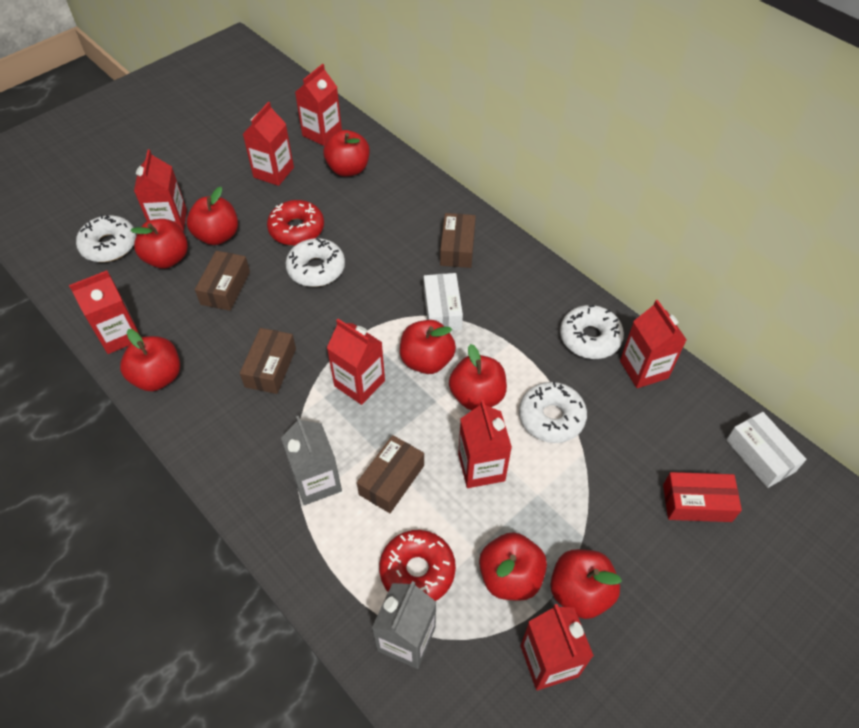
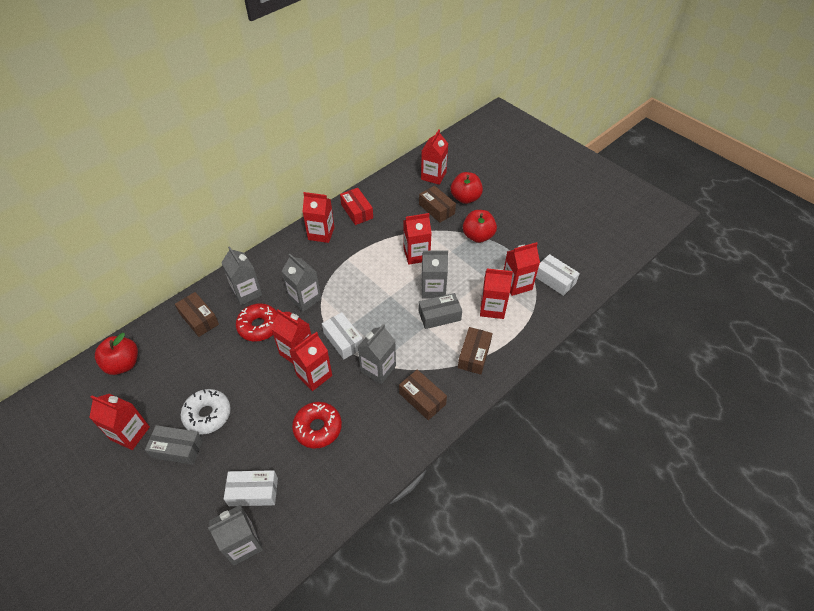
grey box: none = 0 -> [145,425,203,465] [418,293,462,329] = 2
grey carton: [281,416,342,505] [372,581,436,669] = 2 -> [208,505,263,566] [221,246,262,305] [282,253,321,312] [358,324,396,384] [422,250,448,299] = 5
red apple: [120,329,180,391] [130,219,188,269] [187,187,238,245] [323,130,370,177] [400,320,456,374] [449,344,507,410] [479,532,547,601] [550,549,622,619] = 8 -> [95,333,138,375] [451,172,483,204] [463,210,497,243] = 3
white box: [424,273,463,331] [726,412,806,488] = 2 -> [224,470,278,506] [322,312,363,359] [536,254,580,296] = 3
white donut: [76,215,136,262] [286,238,345,287] [519,382,587,443] [560,305,624,359] = 4 -> [181,389,231,435] = 1

